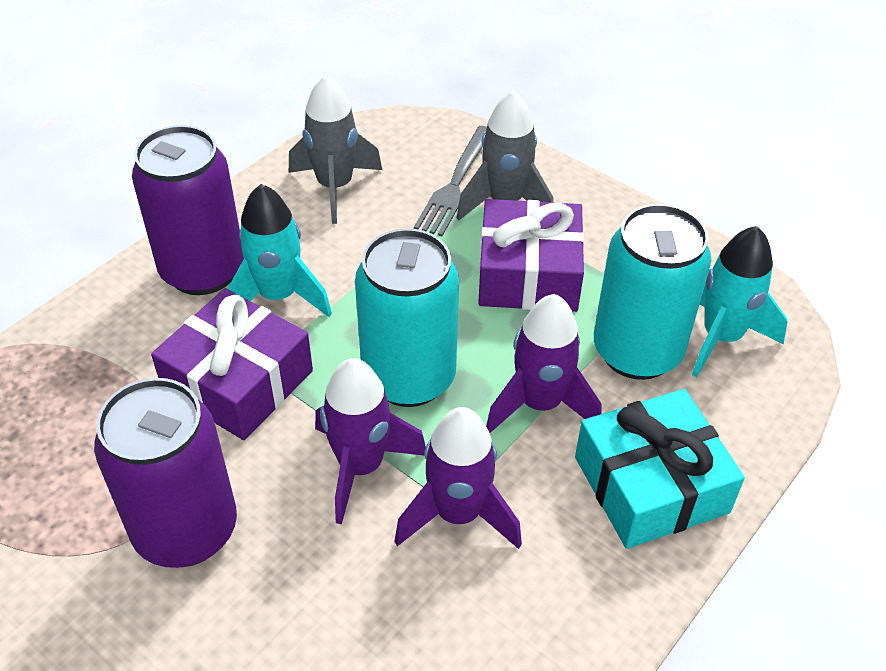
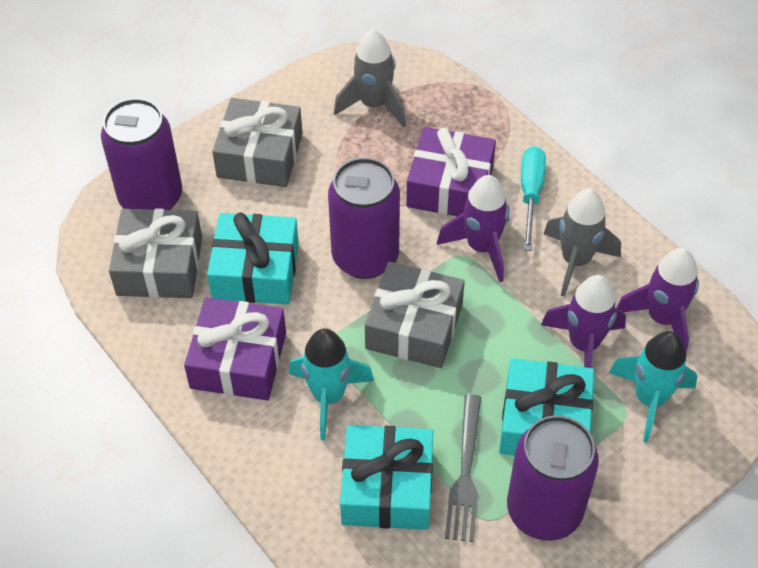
grey gift: none = 0 -> [109,208,202,298] [212,98,303,187] [365,262,465,368] = 3
purple can: [94,378,237,568] [132,125,244,295] = 2 -> [101,98,182,210] [328,158,400,279] [507,415,599,541] = 3
turquoise can: [355,228,459,407] [594,204,711,380] = 2 -> none = 0
turquoise gift: [575,389,745,549] = 1 -> [207,213,299,304] [340,425,433,530] [499,358,594,456] = 3
turquoise screwdriver: none = 0 -> [521,146,546,251] = 1

